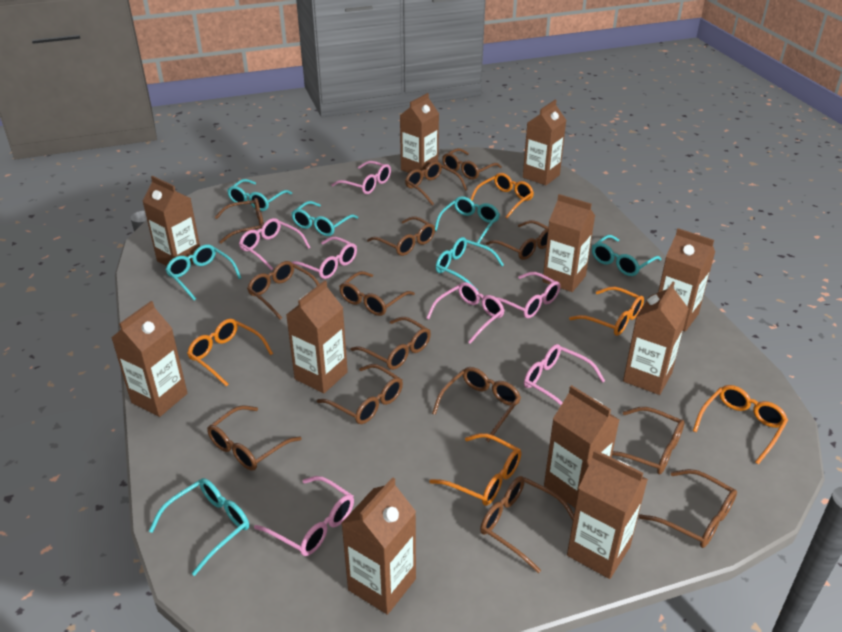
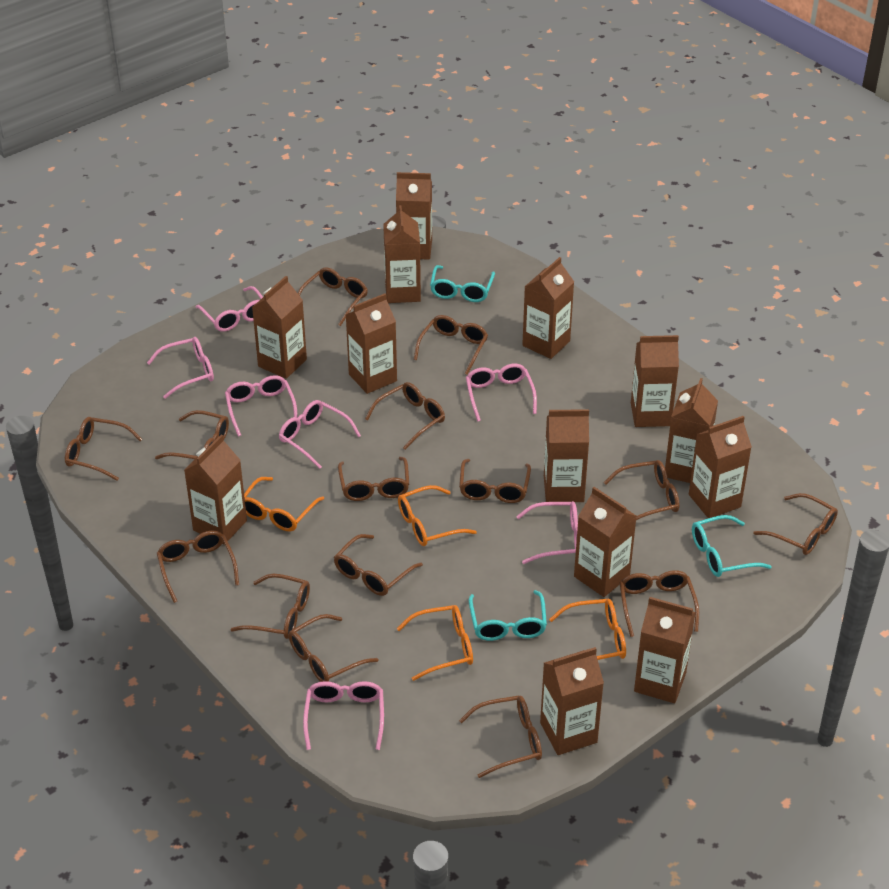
brown carton: [111,301,188,417] [142,176,200,266] [286,280,348,393] [341,477,416,615] [400,93,439,177] [523,100,566,185] [542,194,595,292] [544,385,619,508] [567,450,648,579] [623,281,689,395] [658,228,715,332] = 11 -> [184,435,247,545] [252,276,307,379] [346,293,397,394] [383,205,421,303] [396,172,432,260] [522,257,574,359] [540,647,604,755] [544,409,589,502] [574,487,636,597] [631,335,679,427] [634,597,696,703] [665,378,718,483] [689,416,752,518] = 13
brown glasses: [207,405,302,471] [215,198,264,243] [247,261,319,319] [317,364,403,424] [339,271,415,316] [350,317,431,370] [367,216,435,256] [405,161,467,206] [432,367,521,442] [442,148,502,180] [480,476,574,573] [486,220,548,260] [612,407,685,474] [639,469,737,548] = 14 -> [65,417,142,481] [155,410,229,459] [157,531,239,603] [230,574,310,639] [289,614,378,682] [298,267,368,326] [334,534,423,596] [338,457,409,501] [365,382,445,450] [414,315,488,375] [459,459,531,503] [459,695,542,778] [604,460,680,520] [620,570,699,637] [753,493,838,555] = 15
orange glasses: [187,319,273,386] [429,433,521,506] [470,173,534,218] [569,287,644,336] [693,385,788,465] = 5 -> [244,477,324,531] [397,605,473,681] [398,485,477,546] [549,599,626,660] = 4
turquoise glasses: [149,478,249,576] [166,244,241,301] [227,179,292,211] [291,201,358,236] [435,196,500,243] [436,237,504,290] [592,235,661,276] = 7 -> [430,265,495,302] [469,590,547,641] [692,515,772,577] = 3

